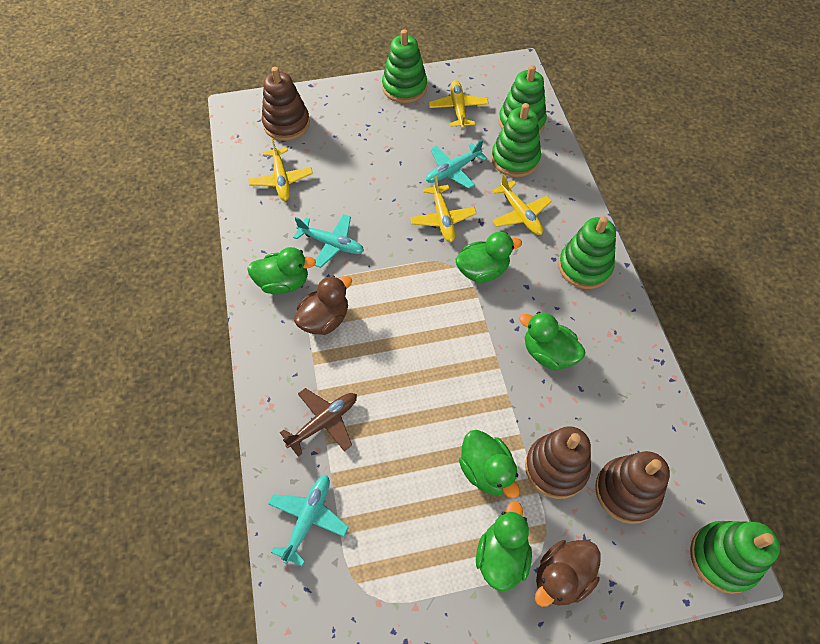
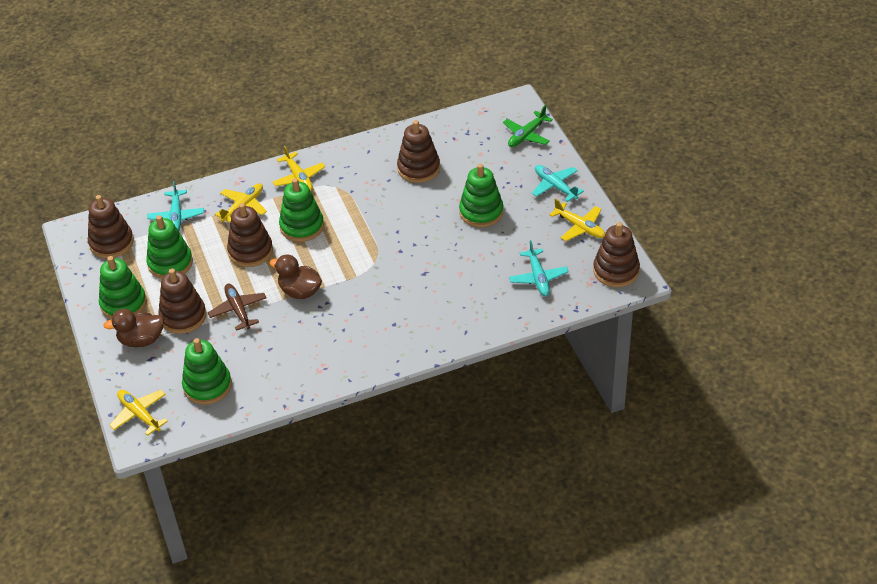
brown stacking toy: [262,67,310,141] [525,426,591,499] [595,451,670,524] = 3 -> [88,195,134,258] [158,269,206,334] [227,203,273,267] [397,120,440,183] [593,222,640,287] = 5
green duck: [247,247,316,294] [455,232,522,283] [459,430,520,498] [476,501,532,591] [519,312,585,371] = 5 -> none = 0
green plane: none = 0 -> [503,105,553,147] = 1

